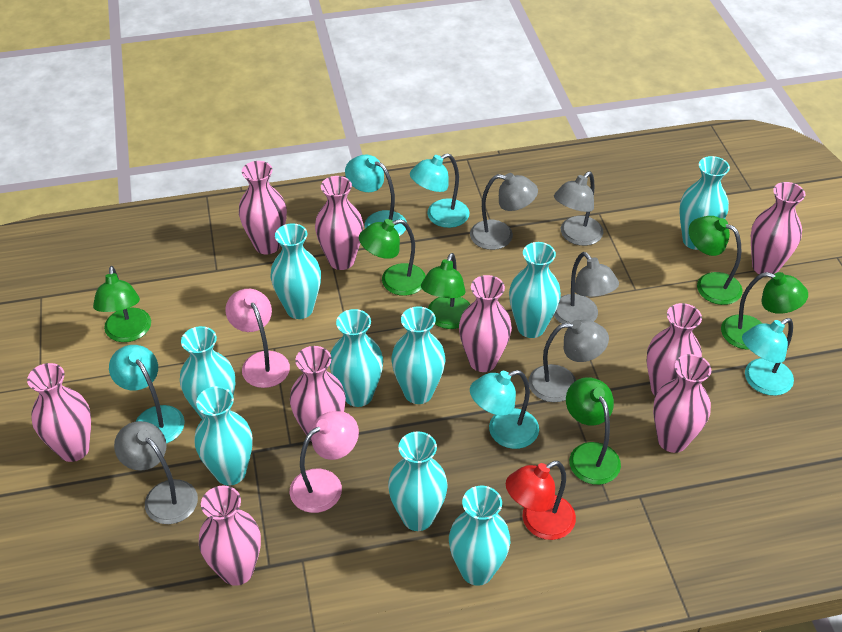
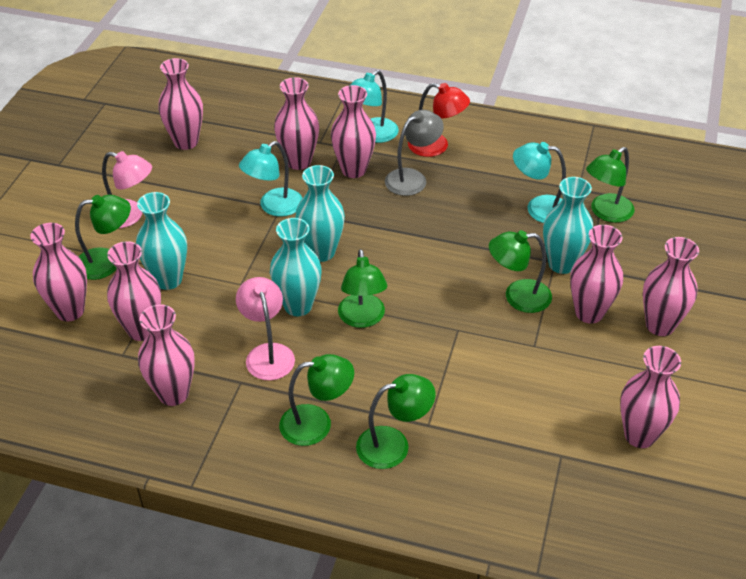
grey lamp: [114,421,198,524] [470,173,538,250] [528,320,609,402] [554,172,603,246] [554,252,619,324] = 5 -> [385,110,444,196] = 1
turquoise lamp: [109,345,185,444] [345,154,407,236] [410,154,469,228] [470,370,539,449] [742,318,794,396] = 5 -> [239,141,302,217] [350,70,399,143] [513,142,566,223] = 3
turquoise vase: [180,326,235,419] [194,386,253,485] [270,223,321,319] [329,309,383,407] [388,431,448,531] [391,306,445,404] [449,486,510,586] [509,242,561,338] [680,156,730,250] = 9 -> [136,192,187,290] [270,218,322,316] [295,165,345,262] [543,177,593,274] = 4

